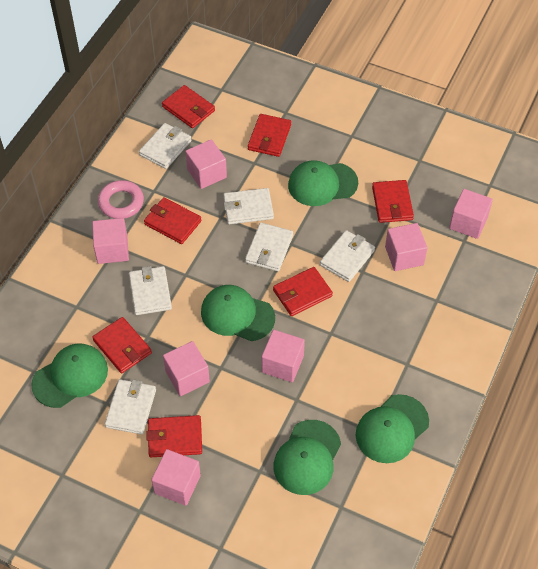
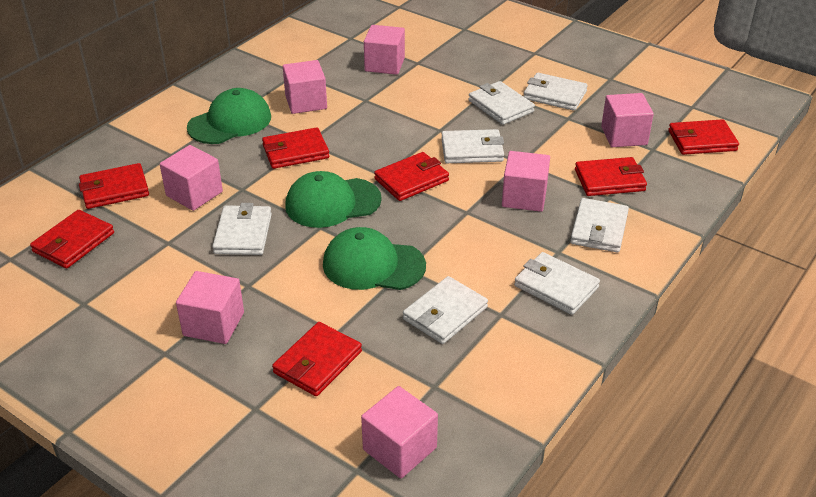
green cap: [31,344,108,408] [201,285,275,341] [273,420,341,495] [288,160,358,206] [356,394,429,463] = 5 -> [187,88,271,144] [285,171,382,228] [323,227,426,290] = 3
pink ring: [98,180,144,219] = 1 -> none = 0
white wallet: [105,379,156,435] [129,266,172,315] [139,123,192,169] [223,188,274,224] [245,223,293,271] [320,230,375,282] = 6 -> [212,203,272,255] [403,276,488,344] [441,129,504,163] [469,81,535,125] [514,252,600,315] [523,73,588,111] [570,198,629,253] = 7

